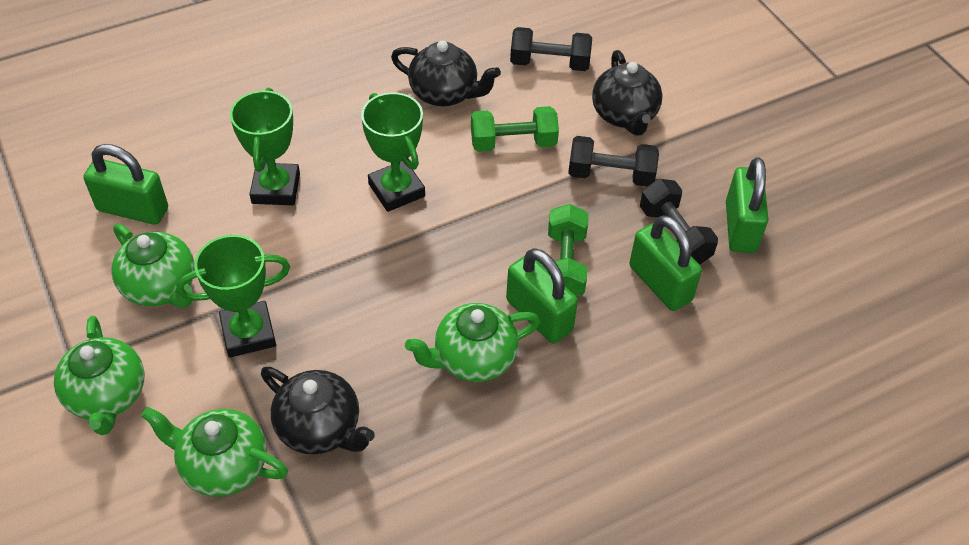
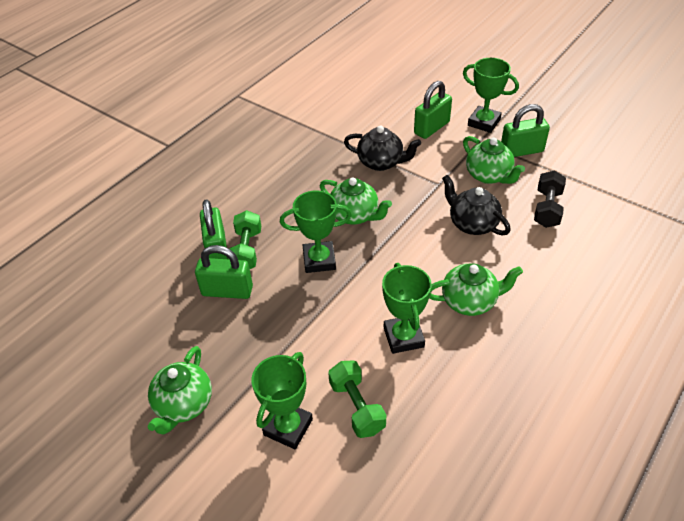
black dumbbell: [510,27,592,71] [568,136,659,186] [640,179,718,265] = 3 -> [534,170,566,228] = 1
black teapot: [261,367,375,455] [391,40,501,107] [592,50,663,136] = 3 -> [344,125,421,171] [442,175,511,236] = 2
green trophy: [176,235,290,357] [230,88,300,205] [361,92,425,212] = 3 -> [252,352,313,449] [280,190,352,273] [382,263,432,354] [463,58,519,133] = 4

